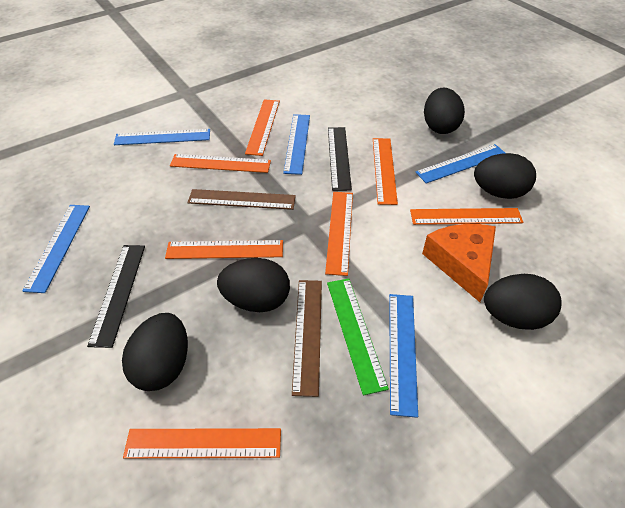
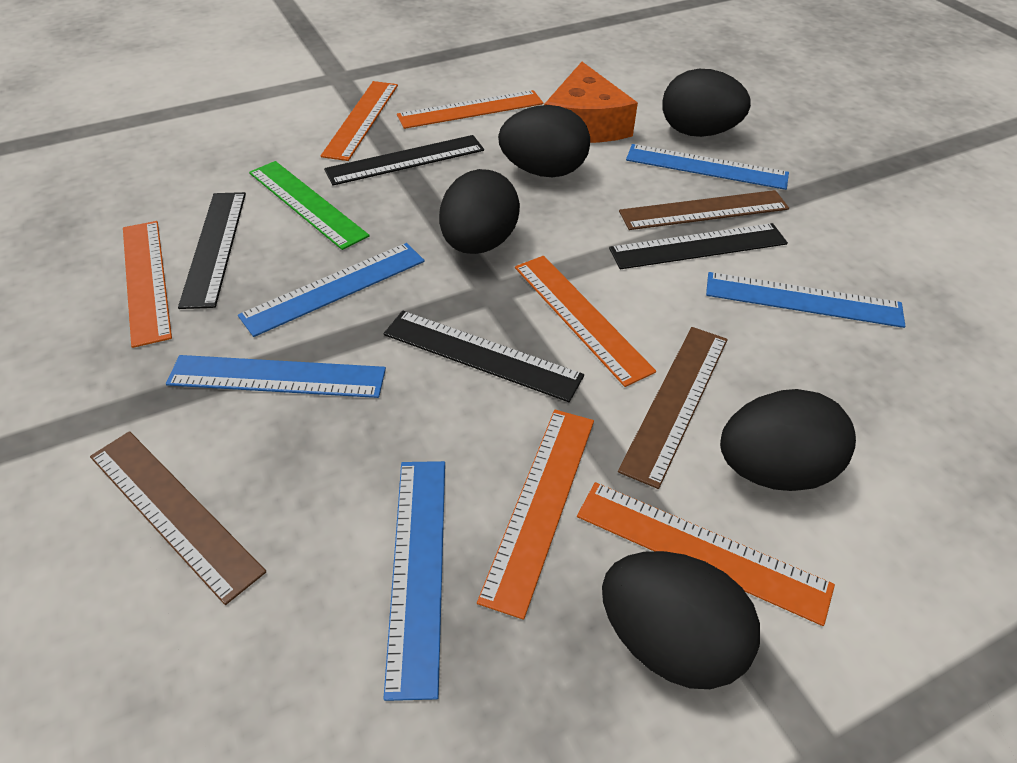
black ruler: [87,245,145,348] [328,127,352,191] = 2 -> [178,192,246,309] [324,135,484,186] [383,311,584,402] [609,223,788,269] = 4
brown ruler: [187,189,296,210] [292,280,322,397] = 2 -> [90,431,266,605] [618,327,727,489] [619,190,789,230] = 3
orange ruler: [123,428,281,458] [165,240,283,259] [170,154,271,173] [245,99,280,156] [325,192,353,276] [373,138,398,205] [410,208,523,225] = 7 -> [123,221,172,348] [321,81,398,161] [397,90,543,129] [477,410,594,620] [515,256,656,387] [577,482,835,626] = 6

